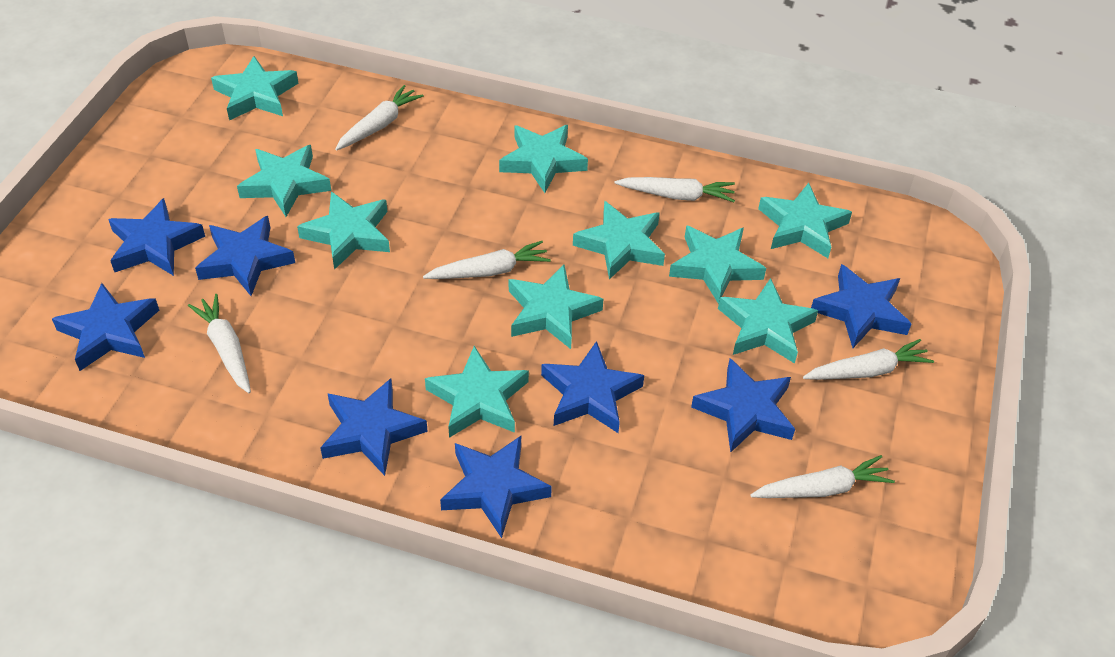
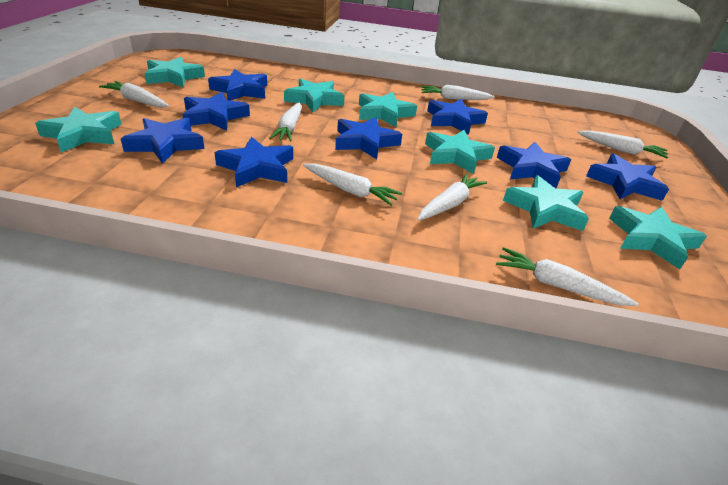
turquoise star: [211,56,299,120] [237,145,331,217] [297,192,390,270] [425,346,529,438] [499,125,588,193] [509,265,604,349] [573,201,665,280] [669,225,766,304] [718,278,818,364] [758,183,852,258] = 10 -> [35,107,121,153] [144,57,205,87] [284,78,345,112] [359,92,417,127] [425,130,495,174] [503,175,589,231] [609,206,707,269] = 7
white carrot: [188,294,251,394] [335,85,423,151] [423,241,551,279] [614,177,735,202] [750,455,895,498] [803,339,934,380] = 6 -> [99,81,169,107] [269,103,302,141] [303,163,402,206] [417,173,487,220] [421,85,495,100] [496,247,639,306] [577,130,668,159] = 7

